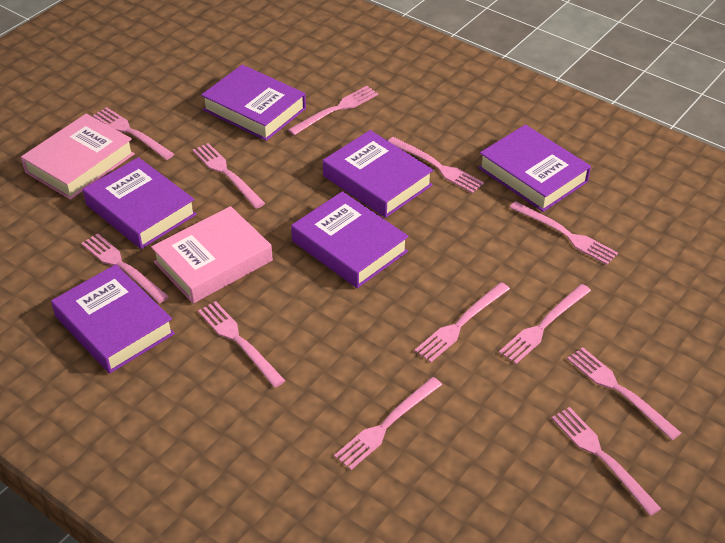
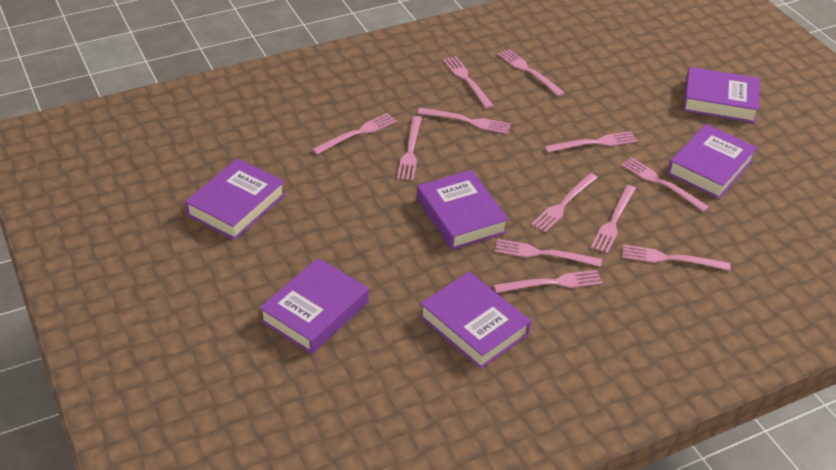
pink book: [21,114,135,200] [151,206,273,304] = 2 -> none = 0

